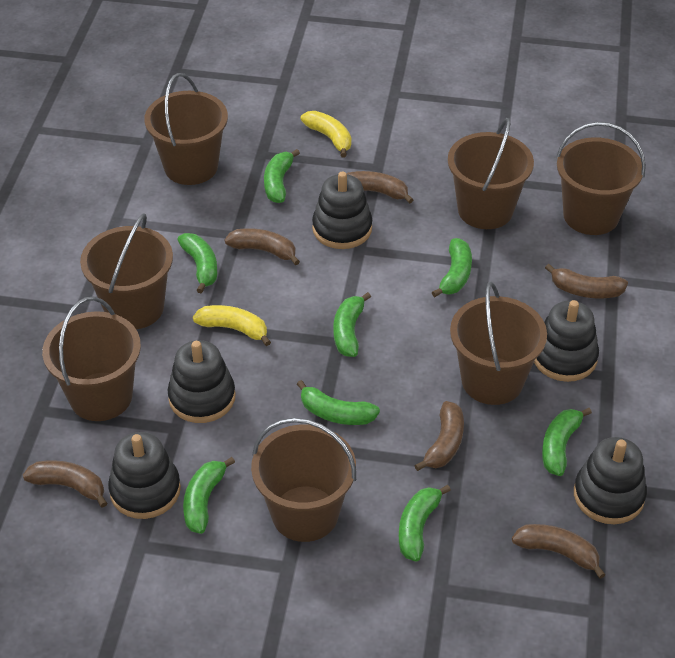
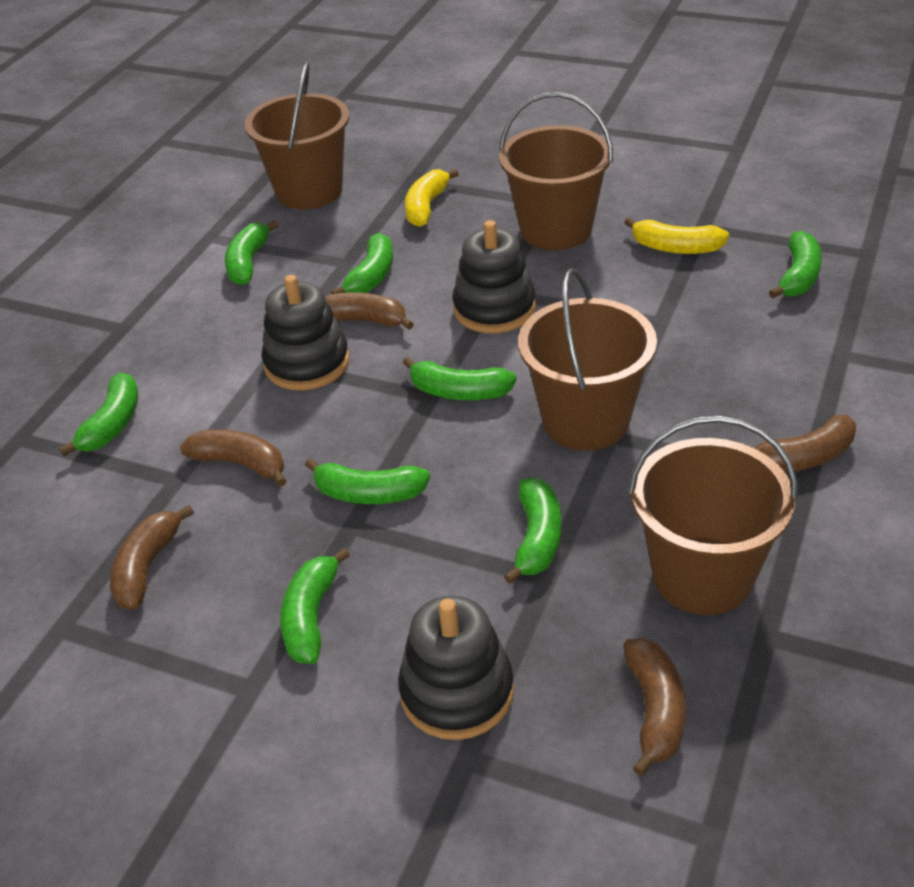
black stacking toy: [108,432,181,519] [168,340,235,423] [312,172,372,249] [534,300,599,382] [574,437,647,524] = 5 -> [261,275,349,390] [398,596,514,740] [452,220,536,333] = 3
brown banana: [23,460,107,508] [225,228,300,265] [346,171,413,204] [414,401,464,471] [512,524,606,579] [545,264,628,298] = 6 -> [110,505,194,610] [180,430,286,487] [325,292,414,330] [623,638,686,776] [754,415,856,472] = 5
brown bucket: [42,297,141,421] [80,213,173,329] [144,73,228,185] [251,418,356,542] [448,118,534,229] [450,282,547,405] [556,122,646,235] = 7 -> [244,62,349,209] [499,92,613,250] [518,268,657,450] [628,415,798,615] = 4

